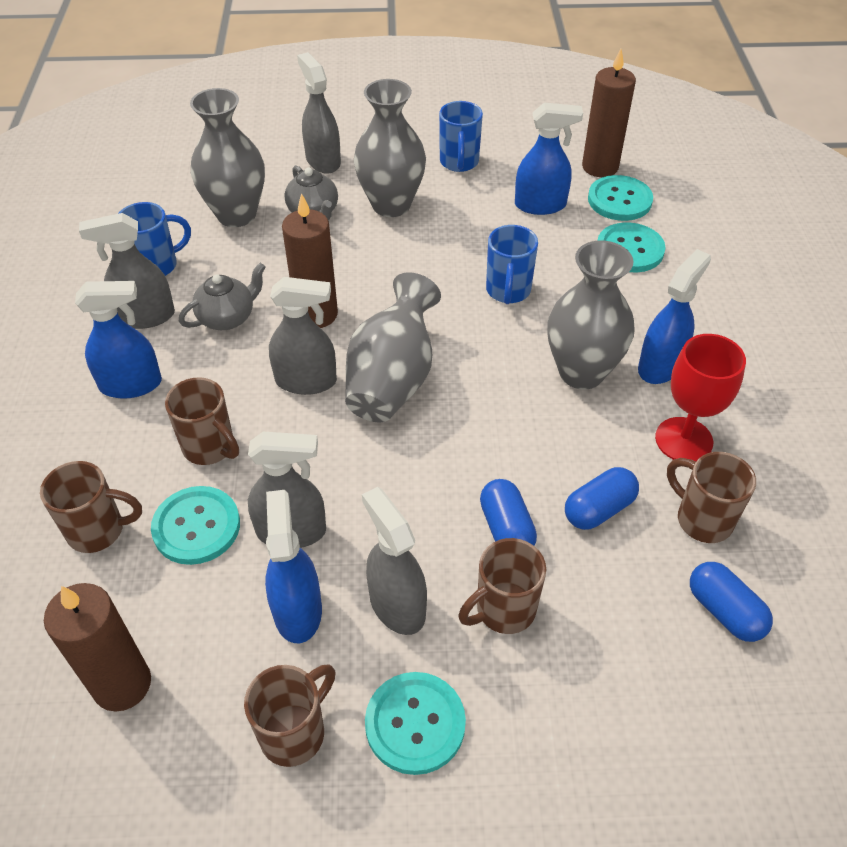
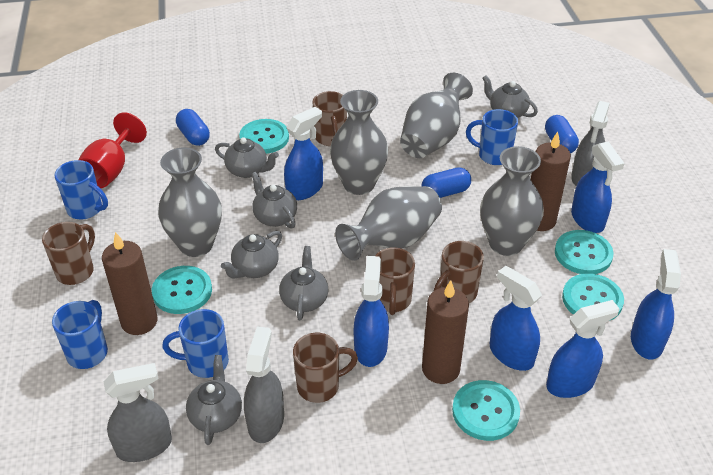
blue mug: [118,202,191,276] [439,101,483,172] [486,225,538,304] = 3 -> [52,300,108,369] [55,160,108,219] [162,309,229,378] [466,109,518,165] = 4
blue spray bottle: [75,281,162,399] [265,490,322,643] [515,103,583,215] [638,249,711,384] = 4 -> [284,107,323,200] [354,256,389,367] [490,266,542,371] [546,300,620,398] [571,141,625,233] [631,249,681,359] = 6
grey spray bottle: [79,213,175,329] [248,432,326,548] [269,277,337,395] [297,52,341,174] [362,487,427,635] = 5 -> [104,363,172,462] [244,326,284,443] [571,101,610,186] = 3
grey teapot: [179,263,266,330] [285,165,338,220] = 2 -> [186,355,242,445] [215,137,279,178] [221,231,282,279] [251,172,297,229] [279,246,328,321] [482,75,538,118] = 6
grey vase: [190,88,265,227] [345,272,441,422] [354,79,426,217] [547,241,635,389] = 4 -> [158,148,222,257] [330,90,388,195] [335,186,442,261] [400,73,473,158] [480,146,544,256] = 5
turquoise button: [151,486,240,565] [365,672,466,775] [588,175,653,221] [597,222,666,273] = 4 -> [152,266,212,314] [239,119,289,154] [452,380,520,441] [555,230,613,274] [562,273,624,320] = 5

